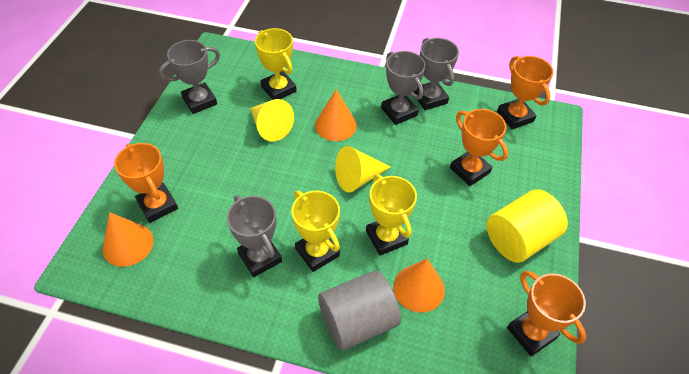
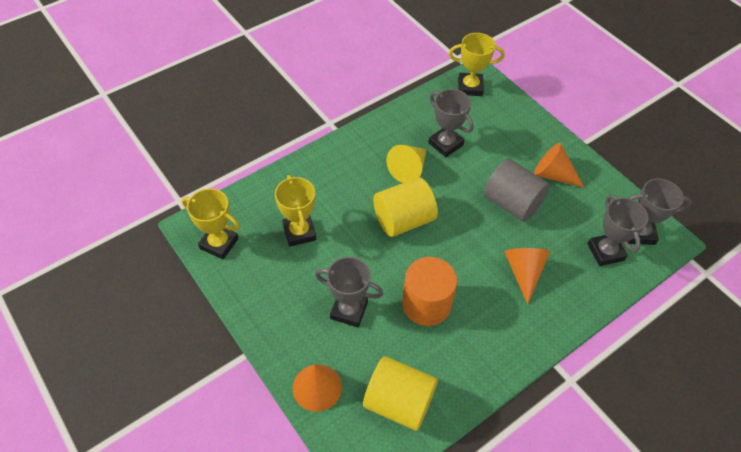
orange cylinder: none = 0 -> [402,257,457,326] = 1
orange trophy: [114,143,178,223] [450,109,508,186] [497,56,554,129] [507,271,586,356] = 4 -> none = 0
yellow cone: [250,99,294,142] [335,146,391,193] = 2 -> [386,145,427,183] = 1
yellow cylinder: [487,189,568,263] = 1 -> [363,356,438,431] [373,178,438,237] = 2

